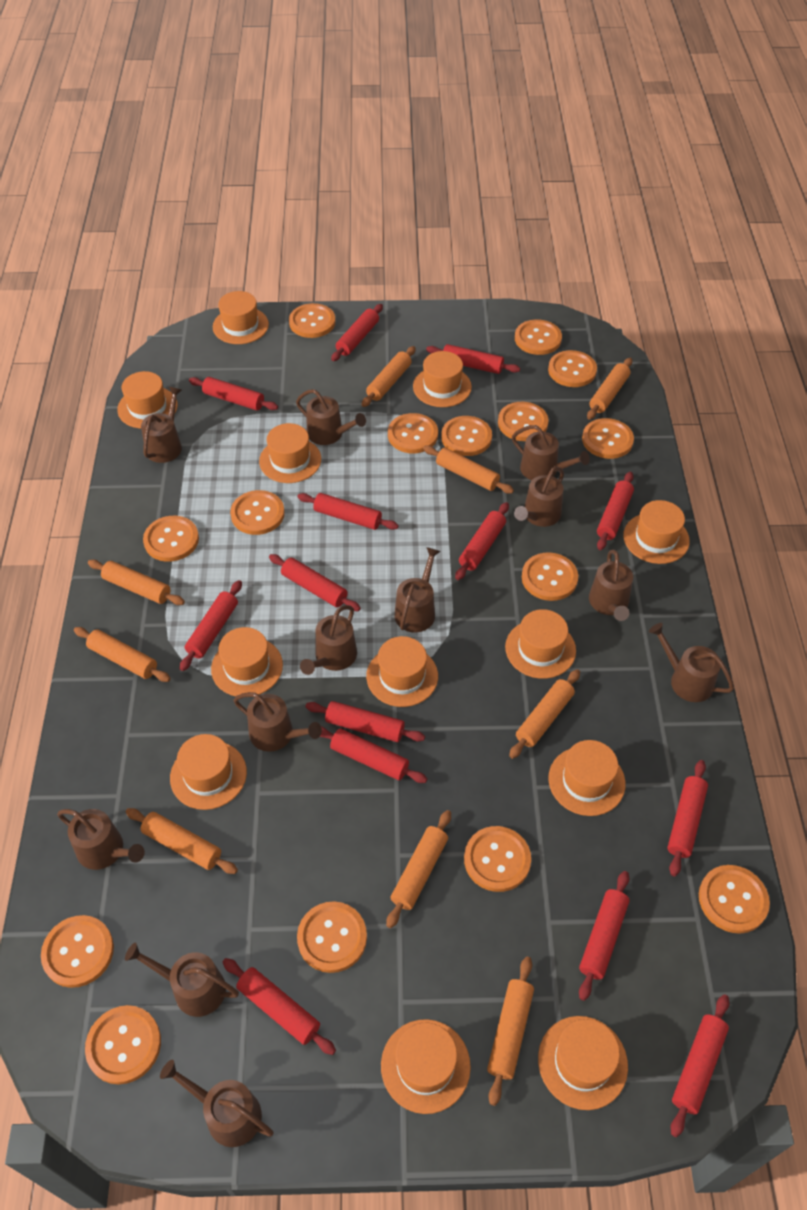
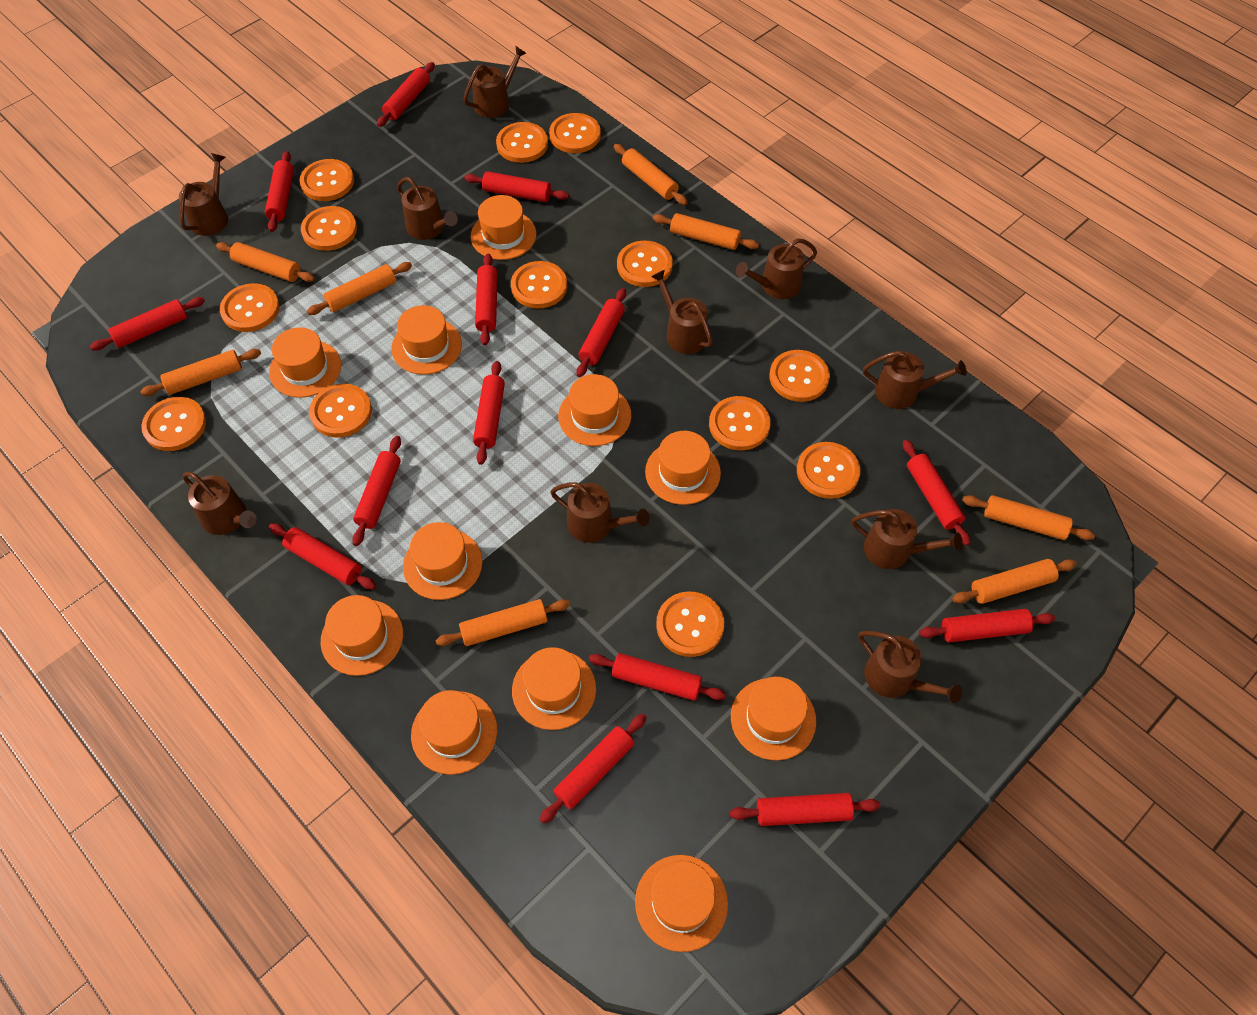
brown watering can: [57,809,145,870] [125,943,239,1017] [141,387,182,463] [160,1060,274,1147] [234,692,322,752] [296,389,366,445] [300,605,357,675] [395,547,441,633] [512,425,590,480] [514,466,564,527] [589,550,633,621] [649,623,734,702] = 12 -> [179,153,228,236] [183,472,257,535] [397,177,458,240] [463,46,526,118] [550,482,649,543] [651,270,713,354] [736,238,817,299] [852,509,963,569] [858,631,962,703] [863,351,967,409] = 10
orange button: [41,915,114,988] [85,1005,161,1085] [143,516,199,562] [230,490,285,535] [289,303,336,338] [297,901,367,973] [388,413,438,453] [441,416,492,456] [464,826,531,892] [498,402,549,441] [515,319,562,355] [522,552,578,601] [548,350,597,387] [582,418,634,459] [699,865,770,934] = 15 -> [141,397,206,451] [220,283,279,332] [299,159,354,201] [301,206,357,251] [309,384,372,437] [496,122,548,163] [511,261,567,308] [549,113,601,153] [617,241,673,287] [656,591,724,657] [709,396,771,451] [769,350,830,402] [797,442,860,499] = 13
orange hat: [117,371,178,428] [170,734,247,810] [211,627,283,696] [213,291,269,344] [259,423,321,483] [366,636,438,707] [381,1019,471,1114] [413,351,472,407] [505,609,576,679] [538,1016,628,1110] [548,740,626,816] [623,500,690,564] = 12 -> [269,327,341,398] [321,595,403,676] [391,305,462,375] [403,522,482,600] [411,690,497,775] [470,195,536,260] [512,647,596,730] [558,374,631,446] [635,855,728,952] [645,431,721,505] [731,677,816,760] = 11
orange rolling pin: [74,627,171,682] [88,559,185,605] [126,808,238,874] [362,346,416,407] [386,810,451,928] [423,445,514,494] [487,957,534,1106] [509,669,580,759] [587,358,632,420] = 9 -> [140,349,261,396] [216,242,315,282] [307,262,412,315] [435,599,570,646] [614,144,688,205] [653,213,759,250] [952,559,1077,604] [962,495,1095,540] = 8

